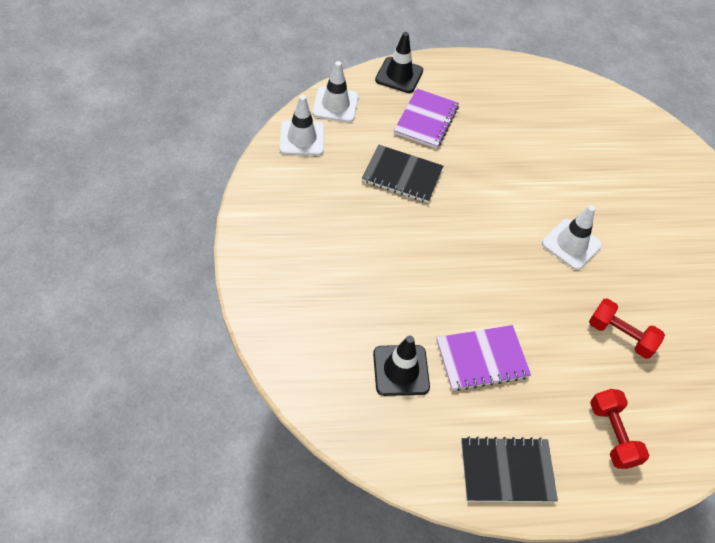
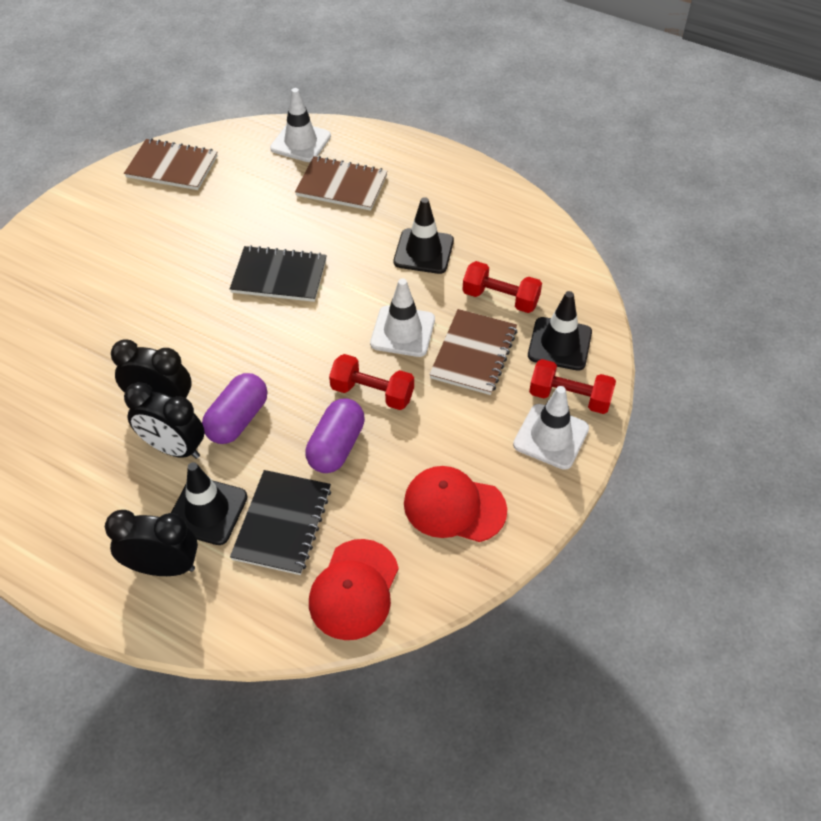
black clock: none = 0 -> [105,510,198,576] [111,339,192,398] [124,382,205,459] = 3
black traffic cone: [373,335,430,396] [375,32,423,93] = 2 -> [171,462,248,545] [394,197,454,274] [528,291,592,371] = 3
brown notebook: none = 0 -> [124,138,218,190] [295,156,388,211] [429,309,517,395] = 3
purple capsule: none = 0 -> [202,373,267,444] [305,398,365,473] = 2
purple notebook: [394,88,459,149] [436,325,531,391] = 2 -> none = 0
red cap: none = 0 -> [309,539,399,640] [404,466,507,542] = 2
red dumbbell: [589,298,665,359] [590,389,649,469] = 2 -> [329,354,414,410] [462,261,542,313] [529,359,616,414] = 3

